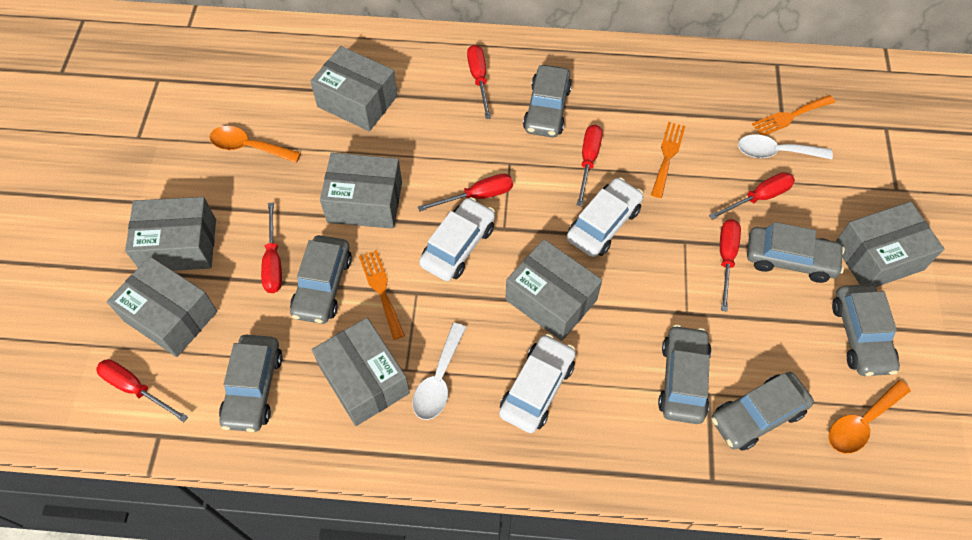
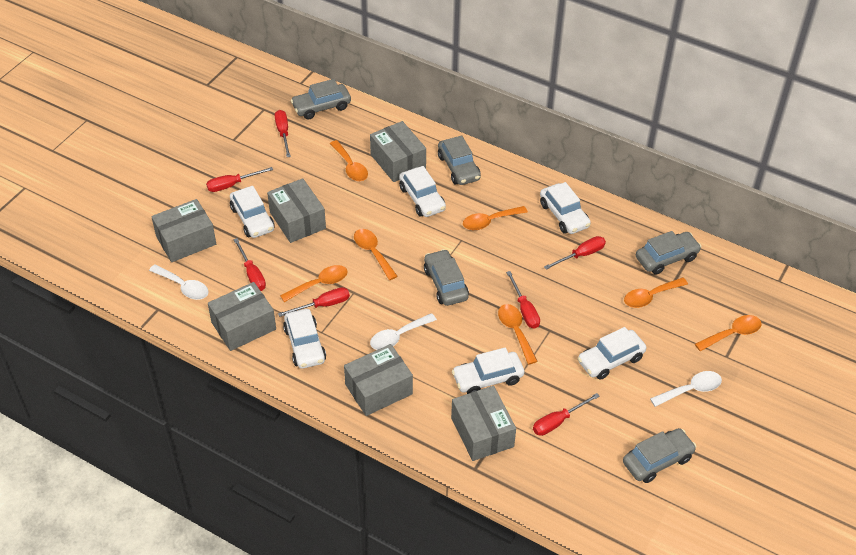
grey box: [107,256,217,357] [125,197,216,271] [310,46,398,131] [312,318,410,426] [320,153,402,229] [505,239,602,341] [835,201,944,287] = 7 -> [151,199,216,262] [208,282,276,351] [267,178,326,243] [344,344,413,416] [370,121,426,182] [451,386,516,461] = 6
grey car: [219,335,283,432] [290,235,352,324] [523,65,572,137] [658,325,711,424] [712,372,814,451] [747,222,845,283] [832,284,900,376] = 7 -> [290,79,351,120] [424,249,469,306] [438,136,481,185] [623,428,697,483] [636,231,702,275] = 5
orange fork: [359,250,405,340] [651,122,685,198] [752,95,835,136] = 3 -> none = 0
orange spoon: [209,126,301,163] [828,380,911,454] = 2 -> [280,265,348,302] [330,140,368,181] [354,229,398,280] [463,206,528,230] [498,304,538,365] [624,278,688,308] [695,315,761,351] = 7
white car: [419,197,495,281] [499,334,576,433] [567,177,643,257] = 3 -> [230,186,275,238] [283,309,326,369] [399,166,446,217] [452,348,524,394] [540,182,591,234] [578,327,646,380] = 6
white spoon: [413,323,466,420] [738,134,833,159] = 2 -> [149,264,208,300] [370,313,437,350] [650,371,722,407] = 3

